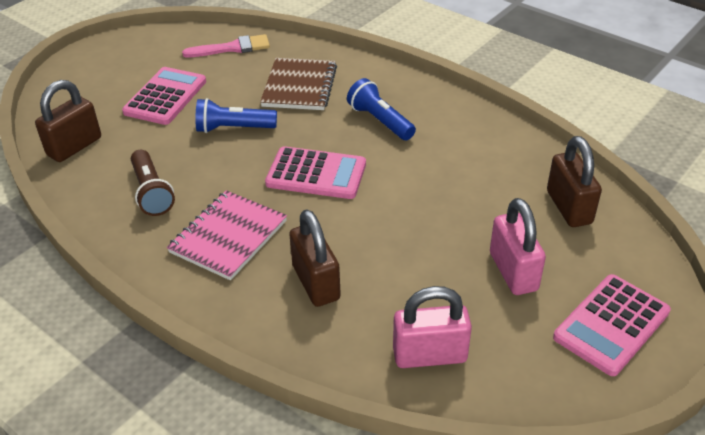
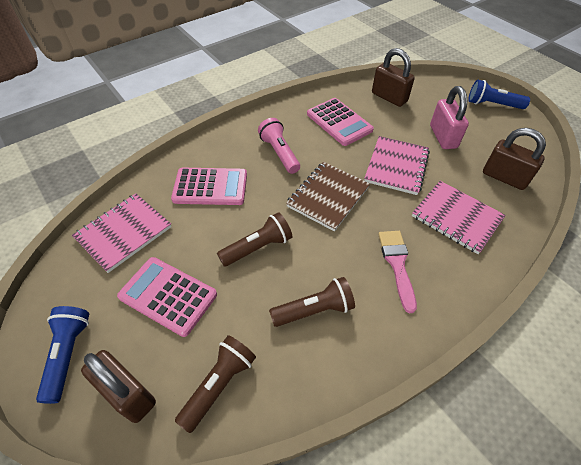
brown flashlight: [131,150,175,216] = 1 -> [175,335,256,433] [217,212,292,267] [269,277,355,327] = 3
pink flashlight: none = 0 -> [258,118,300,174] = 1
pink notebook: [167,190,287,280] = 1 -> [72,194,171,273] [364,136,430,195] [412,181,506,254] = 3
pink padlock: [393,286,472,368] [490,198,546,295] = 2 -> [430,86,469,149] = 1

